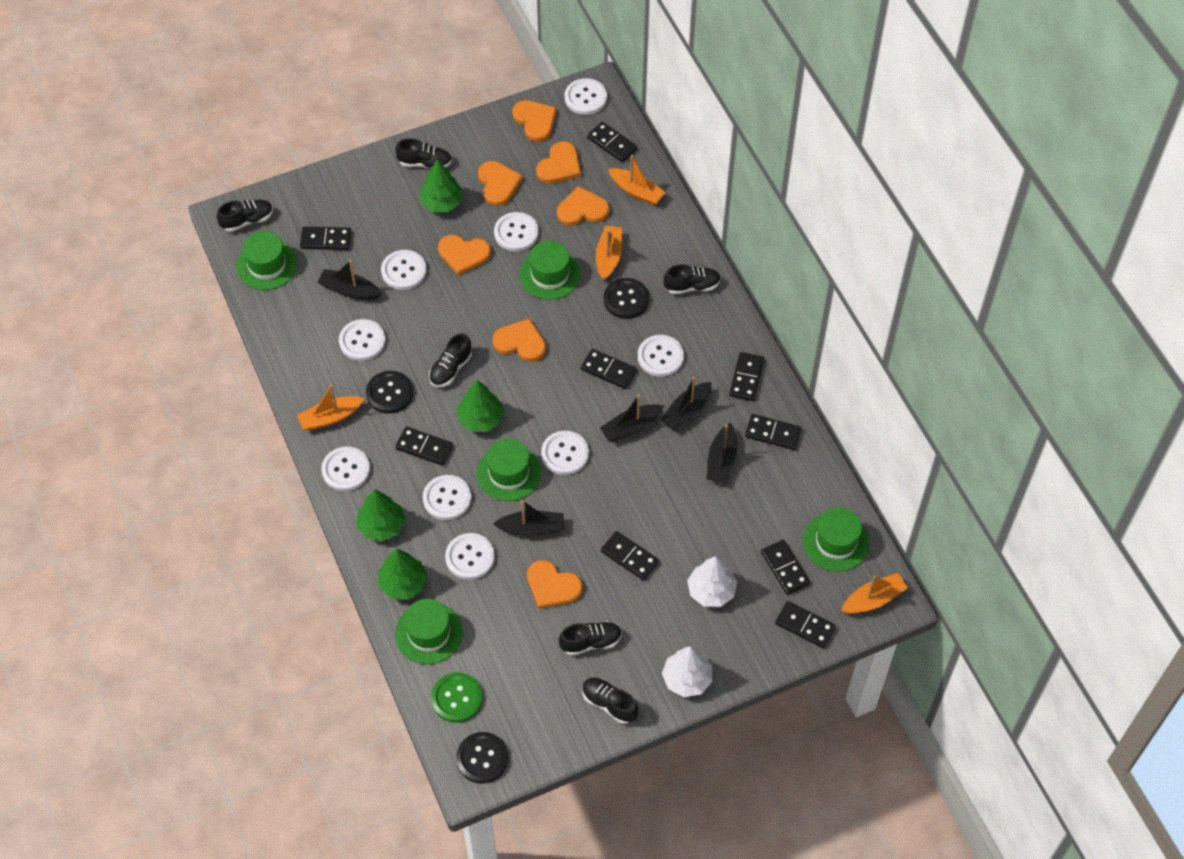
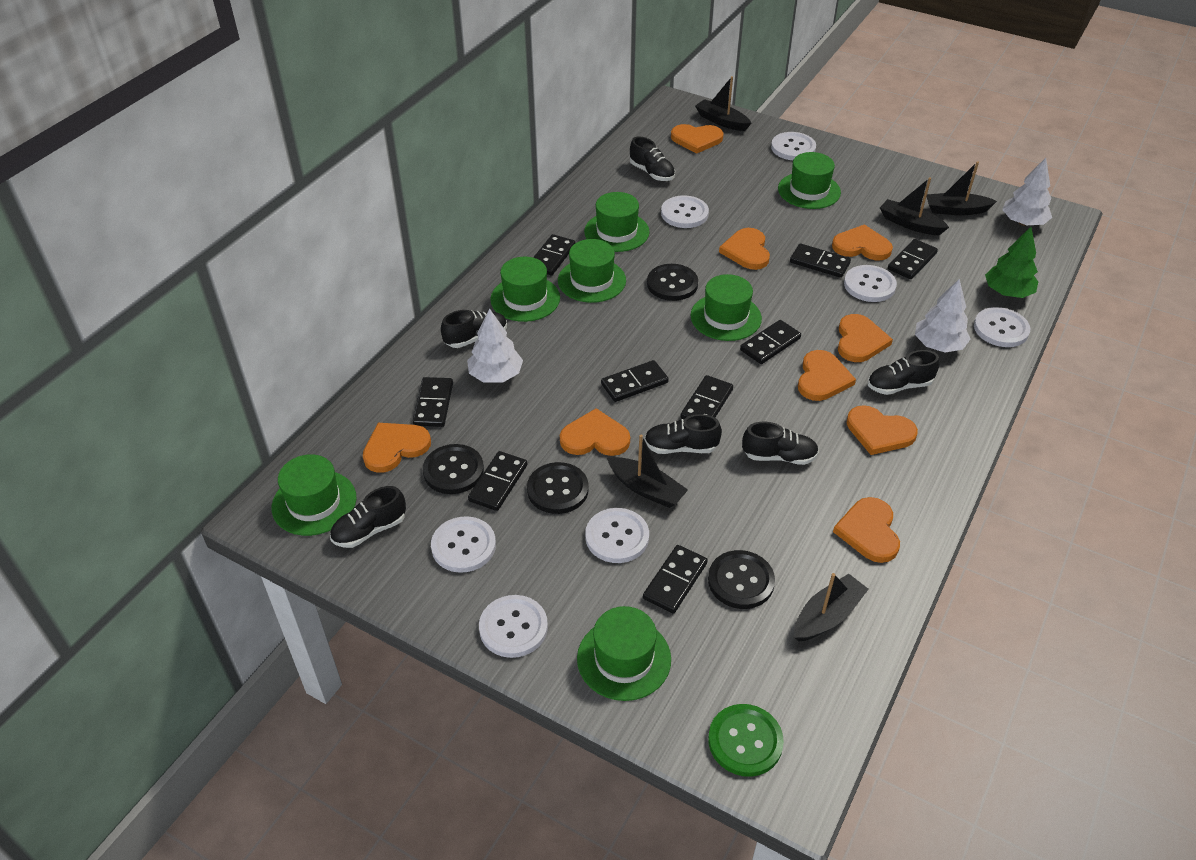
black button: [366,371,413,414] [456,732,508,783] [604,278,649,319] = 3 -> [423,444,484,494] [527,462,589,514] [647,264,698,301] [708,550,775,609] = 4
green hat: [237,231,298,290] [395,599,463,664] [477,439,541,501] [520,241,581,300] [803,507,870,571] = 5 -> [272,454,356,536] [490,257,560,322] [558,239,626,303] [577,606,671,701] [584,192,649,252] [691,274,762,341] [778,152,841,209] = 7
green tree: [356,489,405,541] [378,549,427,600] [419,159,464,212] [457,380,504,432] = 4 -> [985,227,1038,298] = 1
orange boat: [297,385,365,430] [596,225,622,281] [608,155,666,205] [841,573,908,614] = 4 -> none = 0
orange heart: [438,235,491,276] [478,161,523,206] [492,318,546,362] [512,100,557,142] [527,560,583,609] [536,142,581,184] [557,186,609,226] = 7 -> [363,423,431,473] [560,408,630,456] [671,124,724,154] [719,228,770,270] [798,350,856,401] [832,224,893,260] [833,497,900,563] [838,314,893,362] [847,405,918,455] = 9
white button: [321,447,370,491] [339,319,386,361] [381,250,427,290] [423,475,471,520] [445,533,495,580] [494,212,539,251] [541,431,589,475] [565,78,607,115] [638,335,684,377] = 9 -> [431,516,496,573] [479,595,548,658] [585,508,649,563] [661,195,709,228] [771,132,816,160] [844,265,897,302] [974,307,1030,347] = 7
white tree: [662,646,713,697] [687,556,737,607] = 2 -> [467,309,523,383] [915,279,971,353] [1002,158,1052,226] = 3

